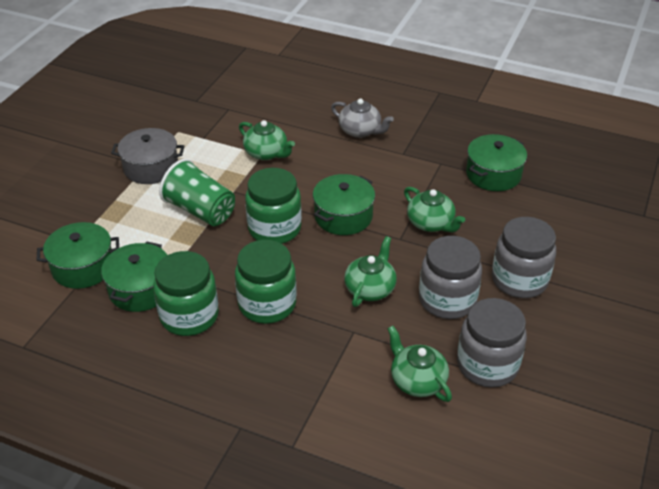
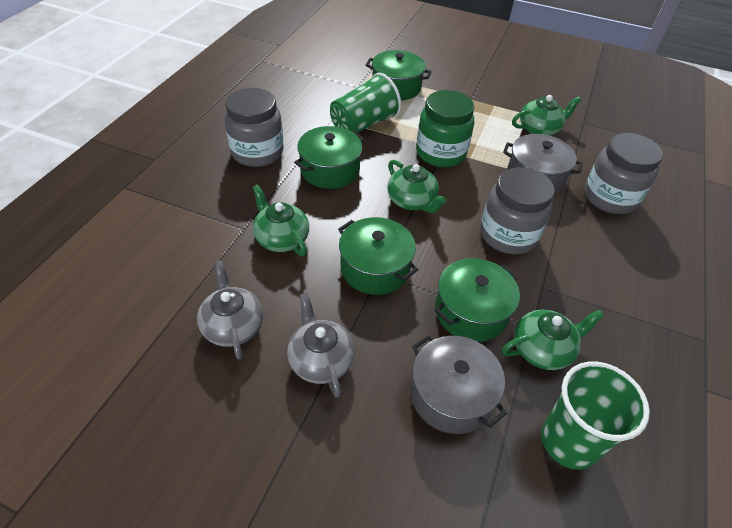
green cup: [159,159,235,226] = 1 -> [330,73,401,133] [541,361,650,470] = 2
green jar: [153,251,219,336] [235,240,297,324] [245,168,302,244] = 3 -> [416,90,474,167] = 1
grey pot: [111,128,184,184] = 1 -> [411,335,507,434] [503,134,583,194] = 2
grey teapot: [331,98,394,138] = 1 -> [197,261,263,359] [287,293,355,397] = 2

